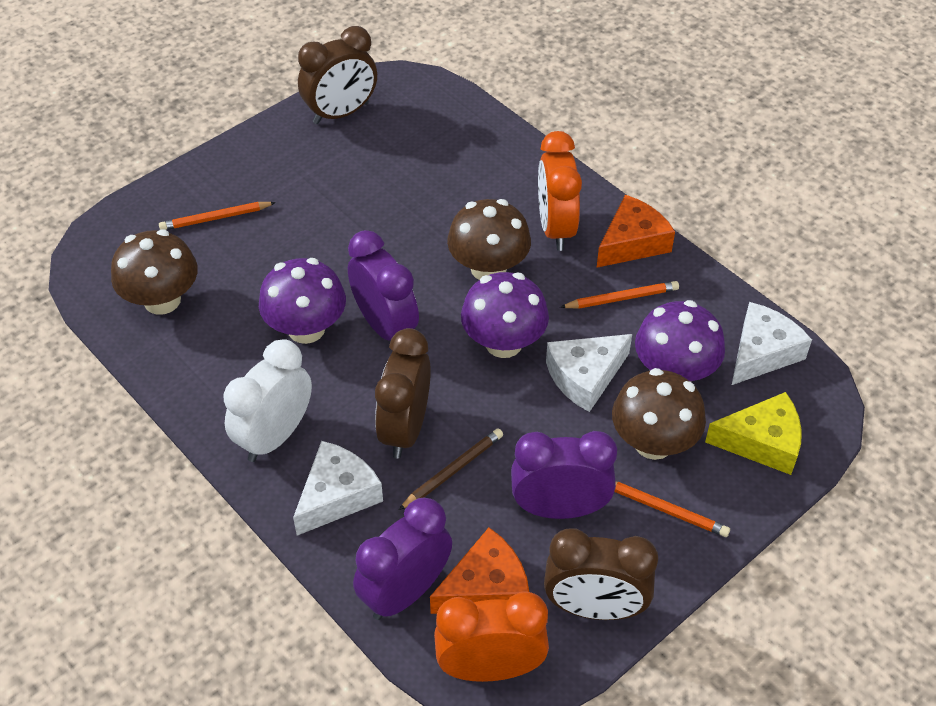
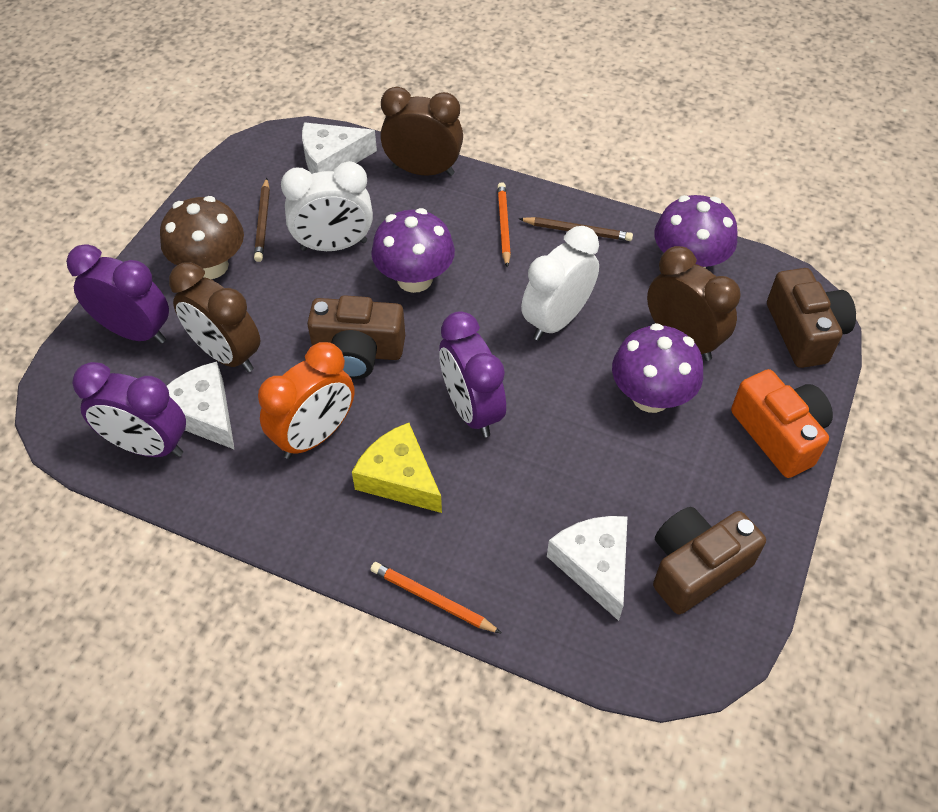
brown camera: none = 0 -> [307,295,405,379] [653,507,766,615] [767,268,856,368] = 3
brown mushroom: [111,229,198,315] [447,199,531,280] [612,368,706,460] = 3 -> [160,196,244,279] = 1
brown pencil: [399,429,503,510] = 1 -> [254,178,270,262] [519,217,633,241] = 2
orange camera: none = 0 -> [731,369,833,478] = 1
orange cheese: [430,528,529,614] [597,195,675,268] = 2 -> none = 0
orange clock: [434,592,549,682] [538,131,582,251] = 2 -> [258,342,355,459] = 1
orange pencil: [159,202,276,230] [560,281,679,309] [614,481,730,537] = 3 -> [370,562,502,634] [497,182,511,267] = 2
white clock: [224,339,312,462] = 1 -> [281,161,373,251] [521,226,599,341] = 2

